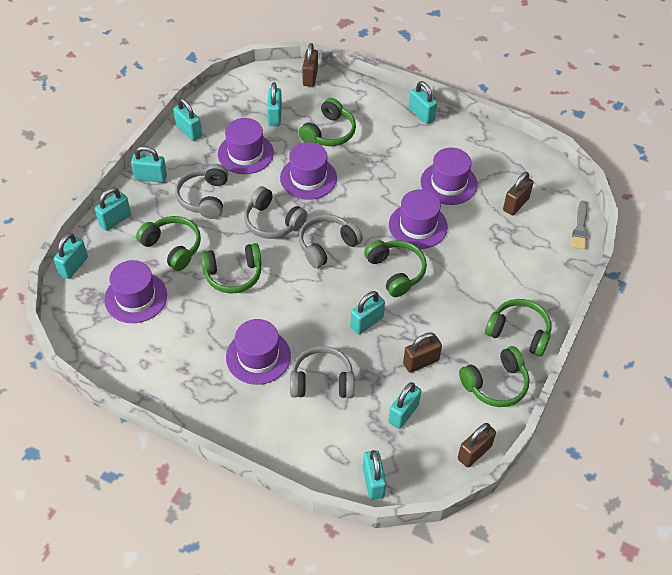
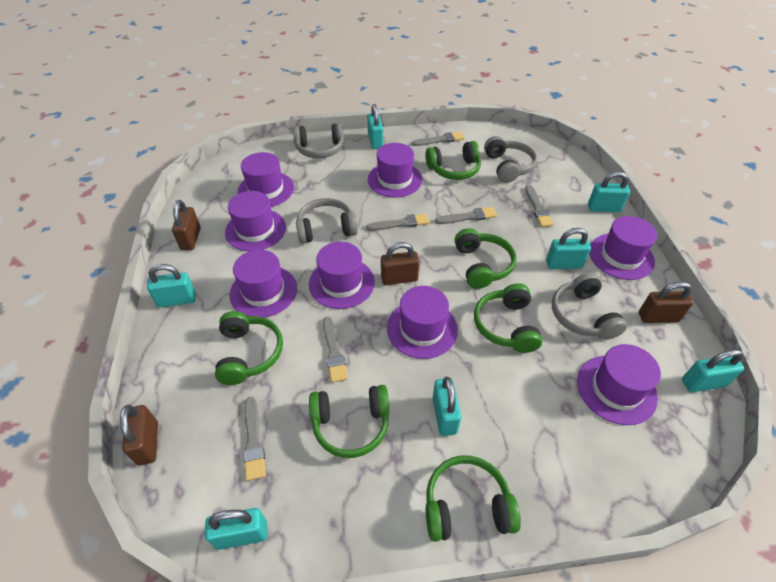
grey brush: [572,200,588,249] = 1 -> [243,397,266,481] [323,316,348,383] [366,214,430,231] [412,132,465,146] [435,207,497,224] [525,185,554,227] = 6
purple hat: [104,260,167,323] [218,118,274,174] [226,319,291,385] [280,142,337,200] [389,190,448,249] [421,148,478,205] = 6 -> [225,191,286,251] [229,250,297,318] [237,152,294,207] [309,242,375,309] [368,143,422,197] [387,286,458,359] [577,344,661,425] [589,216,657,280] = 8
turquoise padlock: [54,233,88,279] [95,187,131,231] [131,146,167,183] [173,98,202,141] [267,82,282,126] [350,291,385,334] [363,450,386,500] [388,382,421,429] [409,81,437,124] = 9 -> [147,264,196,308] [205,508,268,550] [367,104,383,149] [432,377,461,436] [546,228,591,269] [588,172,630,212] [682,349,744,392] = 7

